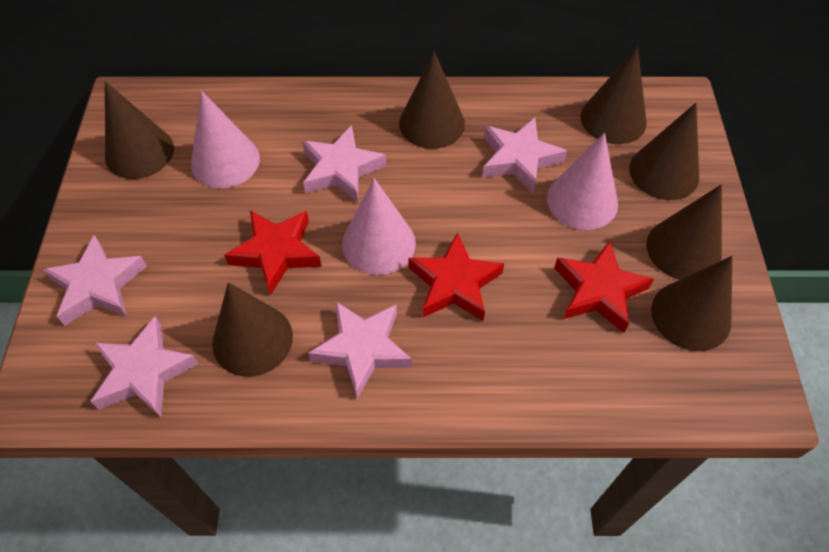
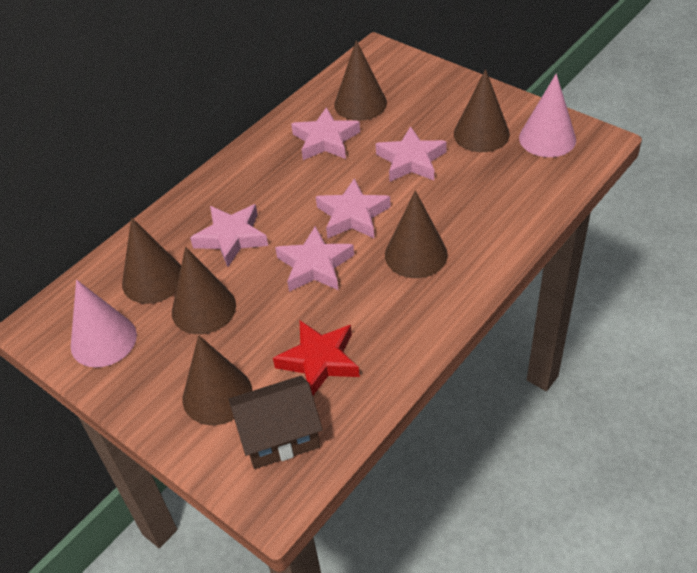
brown cone: [105,81,174,179] [212,282,293,377] [399,51,465,149] [580,47,647,144] [629,103,699,200] [647,184,722,280] [651,256,732,351] = 7 -> [122,218,181,304] [172,247,236,334] [183,335,252,425] [334,40,387,121] [385,191,448,278] [454,69,510,152] = 6
brown house: none = 0 -> [228,375,323,469] = 1
pink cone: [191,91,260,188] [342,178,416,275] [547,133,618,230] = 3 -> [71,280,137,368] [519,73,576,157] = 2
red star: [224,210,322,294] [408,232,504,321] [554,240,654,333] = 3 -> [273,320,360,395] = 1

